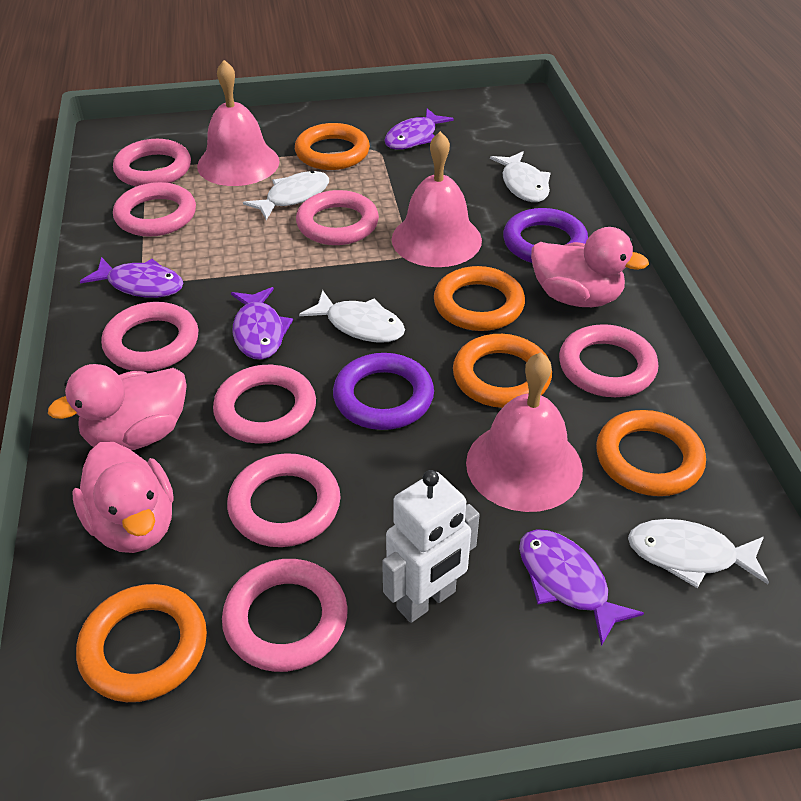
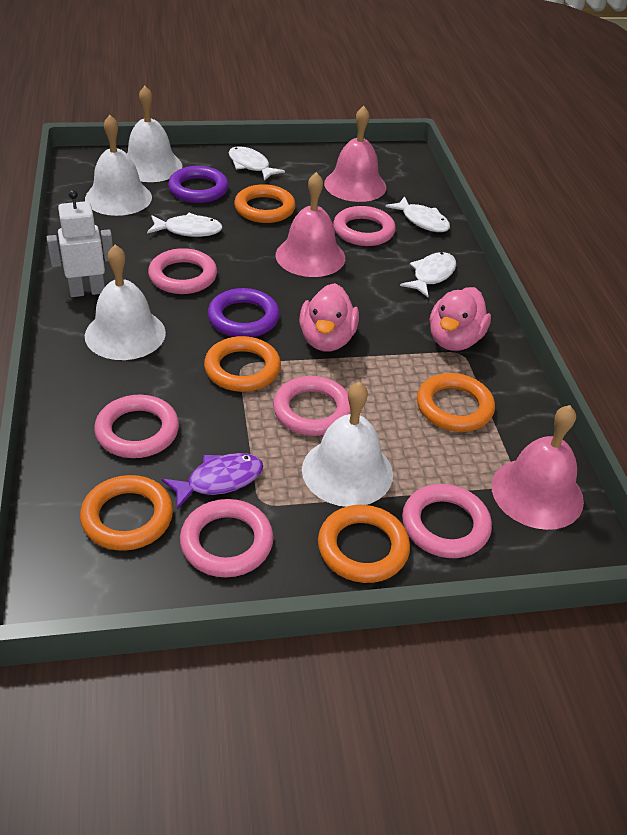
pink duck: [48,364,187,450] [72,442,174,553] [531,227,649,307] = 3 -> [299,283,359,351] [430,287,491,351] = 2
pink ring: [101,302,199,371] [113,139,191,187] [113,182,196,237] [213,365,316,443] [222,559,348,672] [227,453,340,547] [296,190,379,245] [559,324,658,397] = 8 -> [94,395,179,458] [148,248,217,294] [180,499,273,577] [273,376,351,436] [333,206,396,246] [402,484,492,558] = 6
purple fish: [80,257,183,298] [231,287,293,360] [384,108,454,150] [519,529,644,646] = 4 -> [162,453,263,510] = 1
white bell: none = 0 -> [85,115,152,216] [85,245,166,360] [127,86,182,182] [302,382,393,507] = 4

